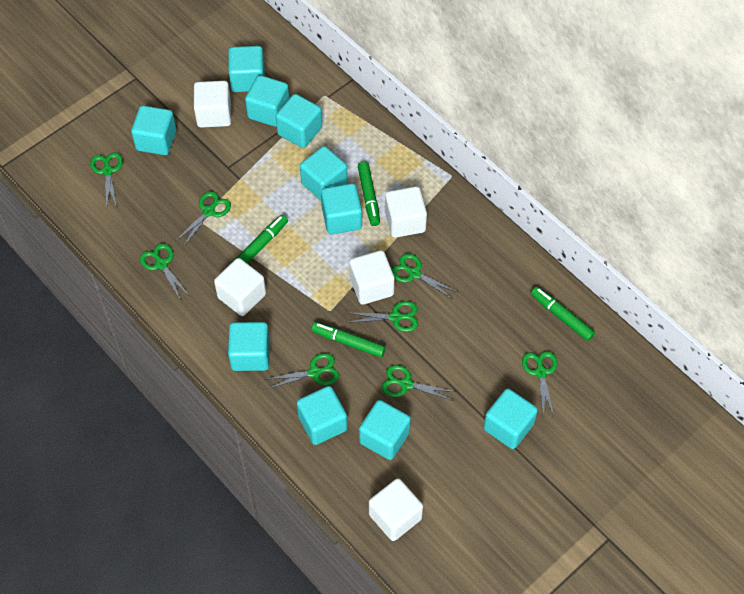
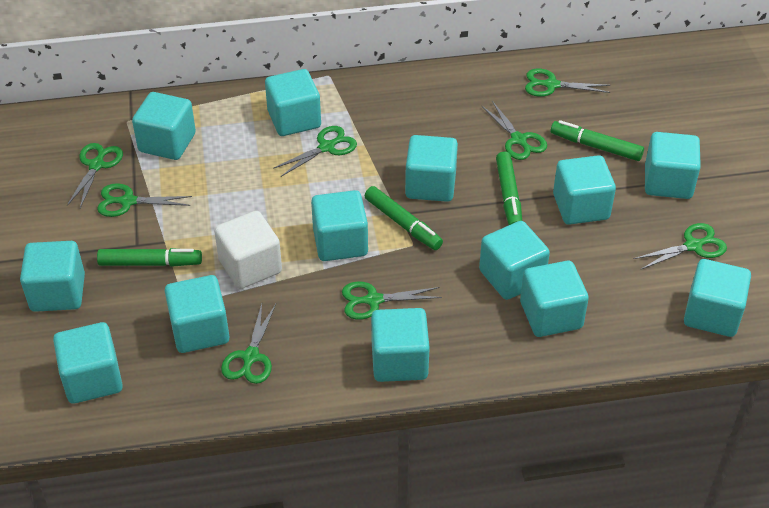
turquoise cube: [131,105,176,155] [228,46,265,92] [228,322,270,371] [245,75,289,127] [276,94,322,148] [297,386,347,445] [300,146,348,201] [321,183,362,234] [359,400,411,460] [483,388,538,449] = 10 -> [20,241,85,312] [53,322,123,404] [132,92,196,160] [165,275,230,353] [265,69,321,136] [311,190,368,261] [371,308,430,382] [405,135,458,202] [479,221,550,300] [520,261,589,337] [553,155,616,225] [645,132,701,199] [684,259,751,337] = 13
white cube: [194,81,231,128] [214,258,266,316] [349,250,395,305] [369,478,423,541] [385,186,427,238] = 5 -> [214,211,282,289] = 1

